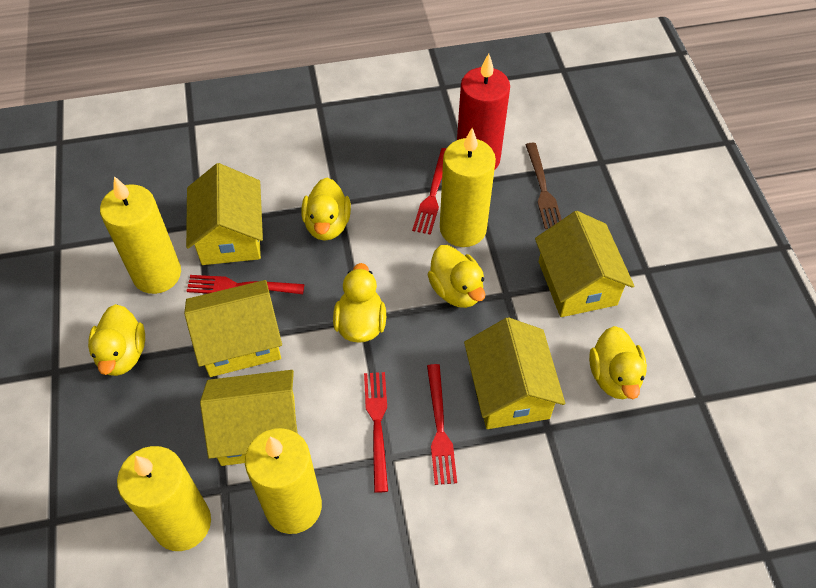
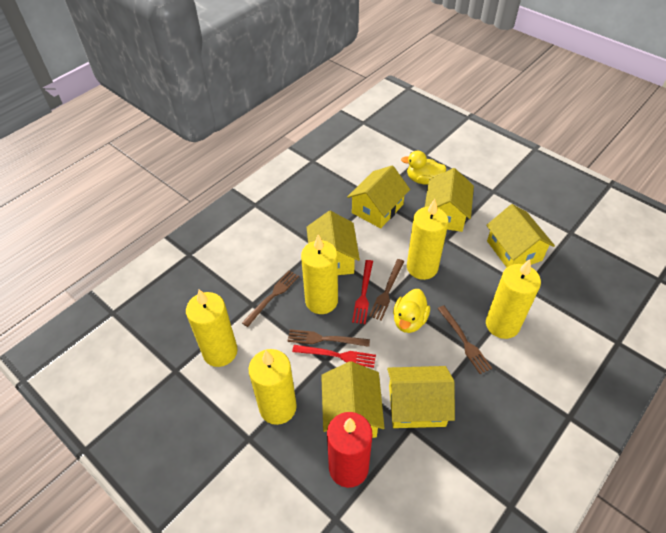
brown fork: [525,143,562,229] = 1 -> [242,270,299,327] [288,329,370,347] [369,259,404,321] [437,305,492,374] = 4
red fork: [186,275,304,294] [364,372,388,493] [412,148,447,235] [427,364,457,485] = 4 -> [292,345,376,368] [352,260,373,324] = 2
yellow candle: [100,176,181,294] [117,446,211,551] [245,428,322,534] [440,128,496,247] = 4 -> [186,289,237,367] [248,349,297,425] [301,234,338,314] [407,199,448,280] [486,259,541,339] = 5
yellow duck: [88,304,145,376] [302,178,351,241] [333,263,386,343] [427,245,485,308] [589,326,647,399] = 5 -> [393,289,430,333] [401,151,447,185] = 2
yellow house: [184,280,282,377] [186,163,263,265] [200,370,298,466] [464,317,565,429] [535,211,634,317] = 5 -> [307,211,360,275] [321,361,384,438] [347,165,410,228] [387,366,455,428] [425,168,474,232] [486,204,555,267] = 6

